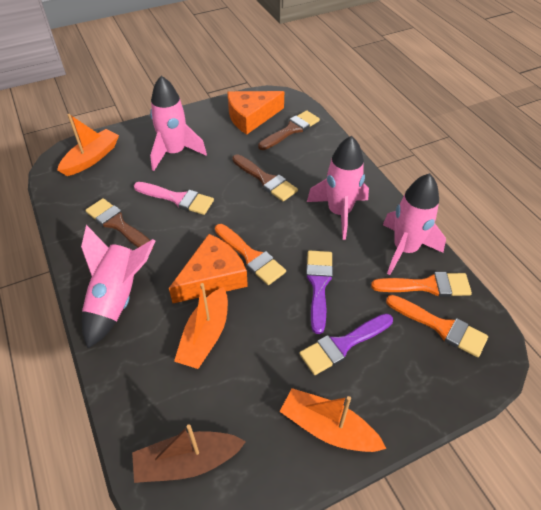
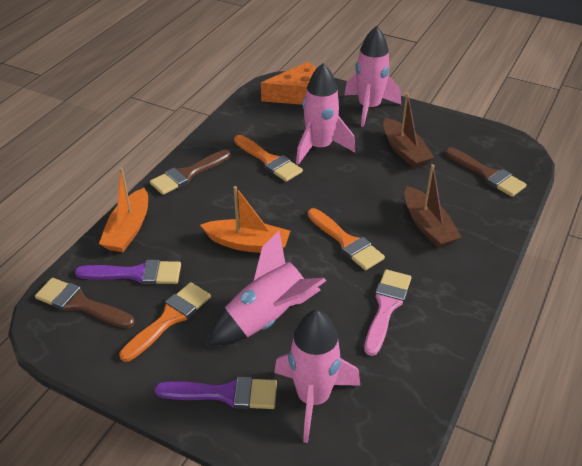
brown boat: [132,424,246,483] = 1 -> [383,93,435,169] [404,164,462,248] = 2
orange boat: [57,114,119,176] [174,283,228,369] [280,388,387,452] = 3 -> [99,167,148,252] [200,186,290,253] = 2
orange cheese: [169,234,248,303] [227,91,284,135] = 2 -> [261,62,317,105] = 1

